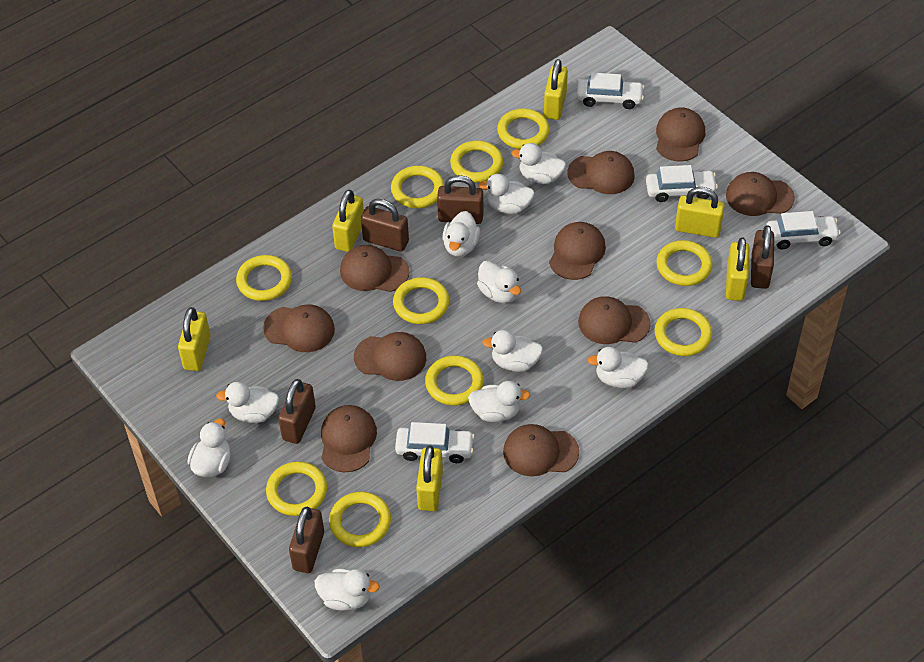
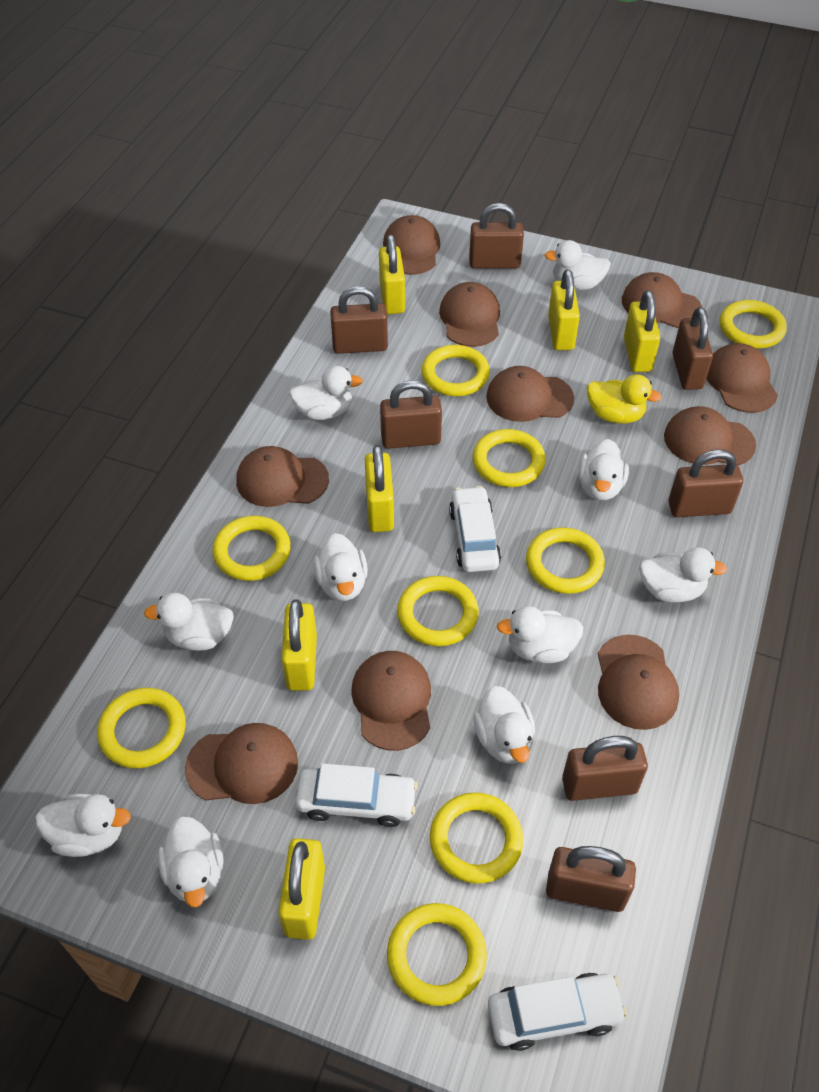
brown padlock: [278,379,316,444] [289,507,324,573] [361,199,409,252] [437,175,483,224] [751,225,774,289] = 5 -> [330,286,388,354] [380,380,442,449] [469,203,524,269] [546,846,636,912] [562,736,648,801] [668,449,743,517] [672,307,713,390] = 7
white car: [395,422,475,463] [577,73,645,109] [646,165,718,202] [766,211,841,249] = 4 -> [296,763,418,827] [449,486,501,572] [488,973,627,1051] = 3
yellow duck: none = 0 -> [587,374,662,424] = 1
yellow ring: [236,255,292,301] [266,462,327,516] [329,492,391,547] [391,166,445,208] [393,277,449,324] [425,355,484,406] [450,141,503,182] [497,108,550,149] [655,308,712,356] [657,240,713,286] = 10 -> [97,688,186,768] [212,516,291,581] [387,903,487,1006] [397,576,479,646] [421,345,490,396] [430,792,523,884] [472,429,546,487] [526,527,605,594] [720,300,787,348] = 9

